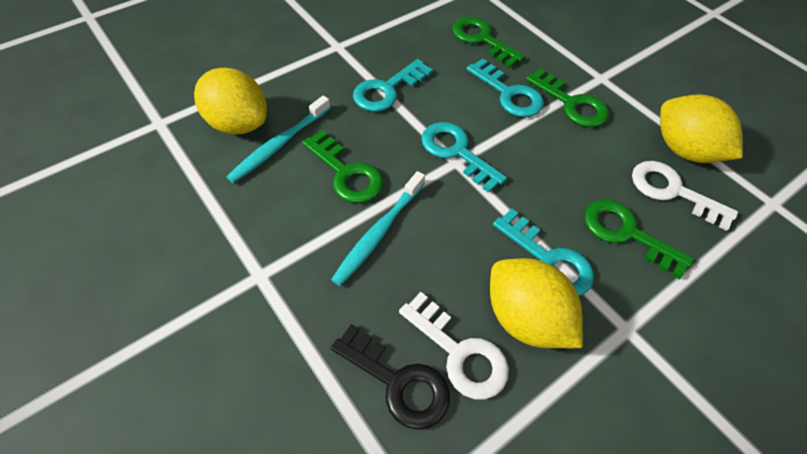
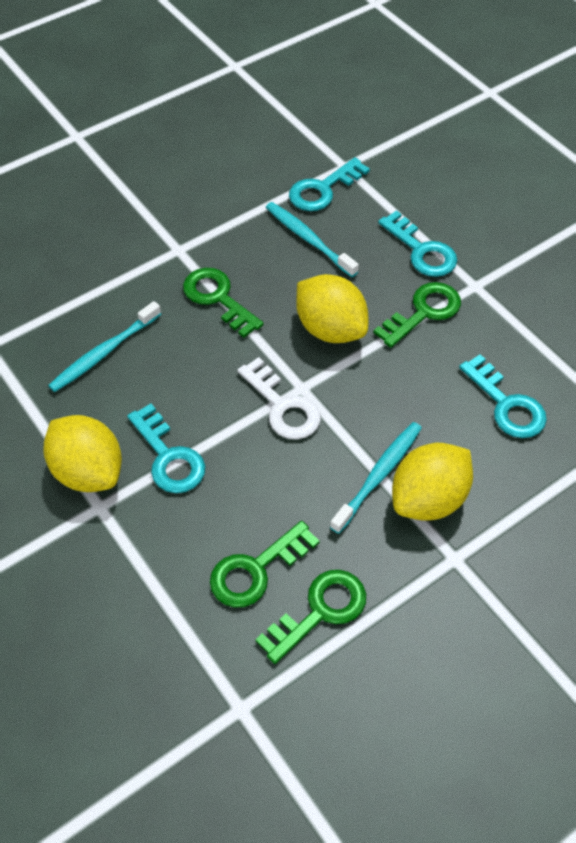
black key: [331,324,450,430] = 1 -> none = 0
turquoise toothbrush: [226,96,330,183] [331,171,425,286] = 2 -> [48,301,161,392] [266,202,359,277] [330,422,422,534] = 3
white key: [399,292,509,400] [632,161,738,231] = 2 -> [238,357,321,440] = 1

